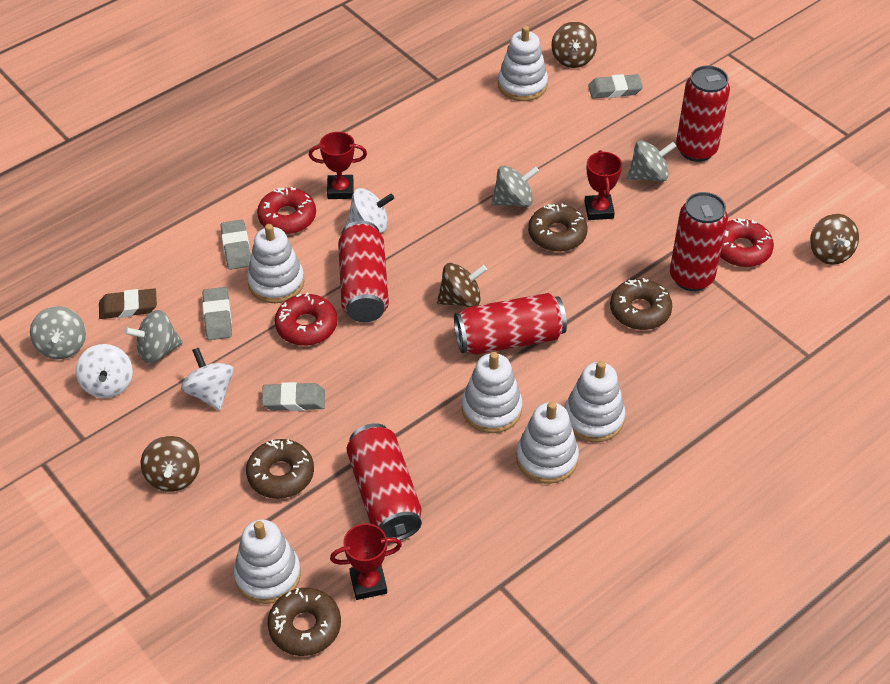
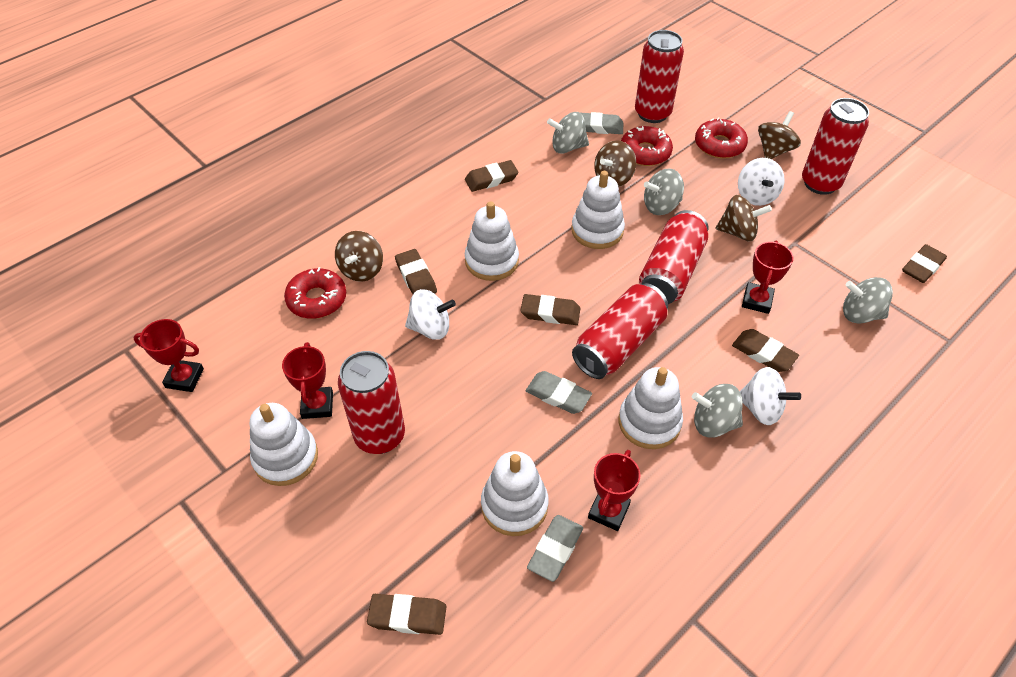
brown donut: [246,439,314,499] [267,588,341,656] [528,203,588,252] [610,278,672,330] = 4 -> none = 0
brown eraser: [99,288,157,319] = 1 -> [367,594,447,635] [395,249,437,294] [465,160,519,192] [520,294,581,325] [732,329,799,372] [902,244,947,283] = 6
grey eraser: [202,287,232,340] [220,220,251,270] [262,382,325,411] [588,74,643,99] = 4 -> [526,371,592,414] [527,515,583,582] [581,112,623,134] = 3
red trophy: [309,132,367,199] [330,523,402,600] [585,150,622,220] = 3 -> [133,319,204,392] [282,342,333,419] [588,450,640,531] [742,241,794,314] = 4
white stacking toy: [234,519,301,604] [247,224,305,303] [462,352,522,433] [498,26,548,101] [516,402,579,484] [564,361,625,442] = 6 -> [250,403,318,486] [465,201,519,281] [481,451,549,536] [571,171,625,249] [619,367,683,449] = 5

